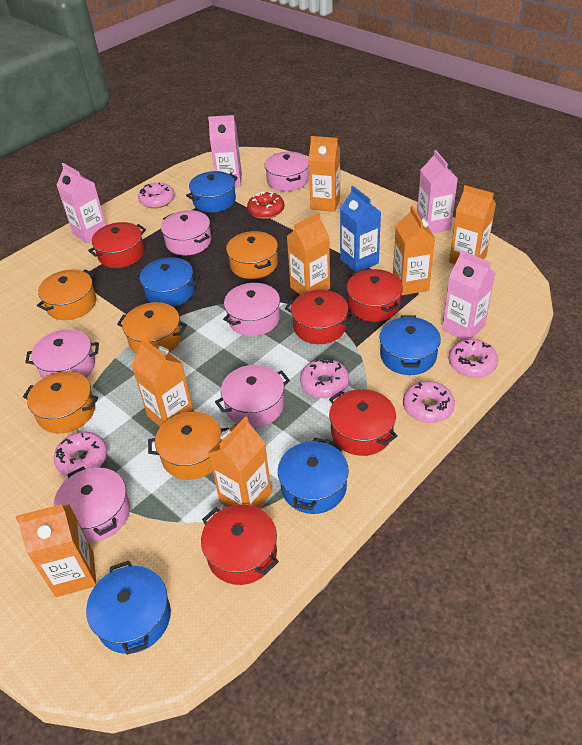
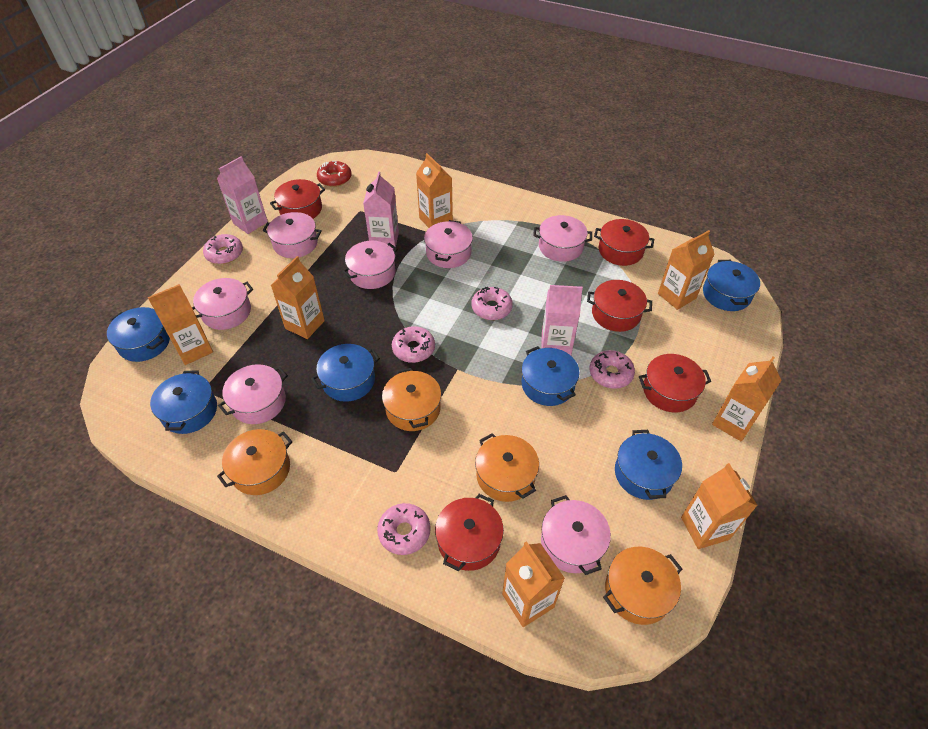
blue carton: [340,186,381,272] = 1 -> none = 0
blue pot: [86,561,171,655] [134,257,200,307] [186,171,238,213] [278,438,349,514] [379,315,441,375] = 5 -> [107,307,170,362] [150,371,217,434] [311,344,380,402] [522,346,580,406] [615,430,682,500] [703,260,760,311] = 6
orange pot: [23,371,98,434] [37,270,96,320] [117,302,187,354] [148,412,229,480] [226,231,278,279] = 5 -> [217,429,293,495] [382,368,441,431] [475,433,539,502] [603,547,682,625] = 4
pink carton: [56,163,106,243] [208,115,242,187] [417,150,458,234] [442,250,496,340] = 4 -> [217,156,268,234] [363,171,399,249] [542,285,583,355] = 3
pink pot: [25,329,99,378] [54,466,130,542] [161,210,211,255] [215,365,290,428] [223,283,280,336] [264,152,309,191] = 6 -> [192,278,253,330] [218,364,288,424] [262,212,322,258] [342,241,398,289] [424,220,473,268] [533,215,592,262] [541,495,611,575] = 7

